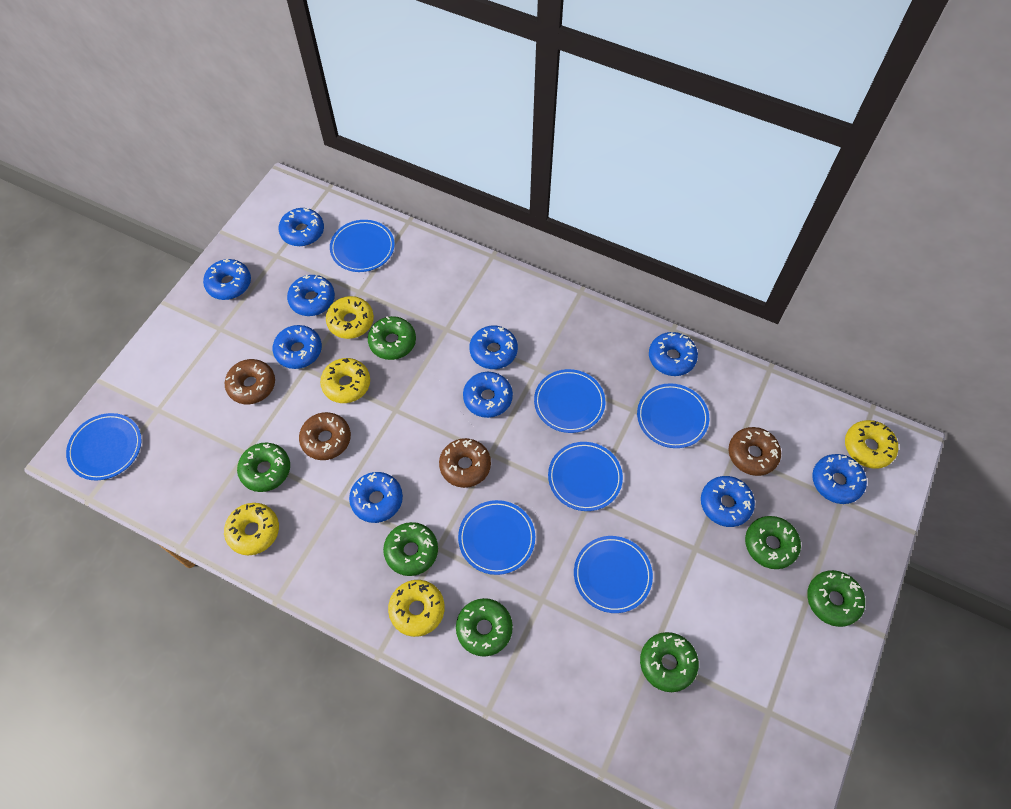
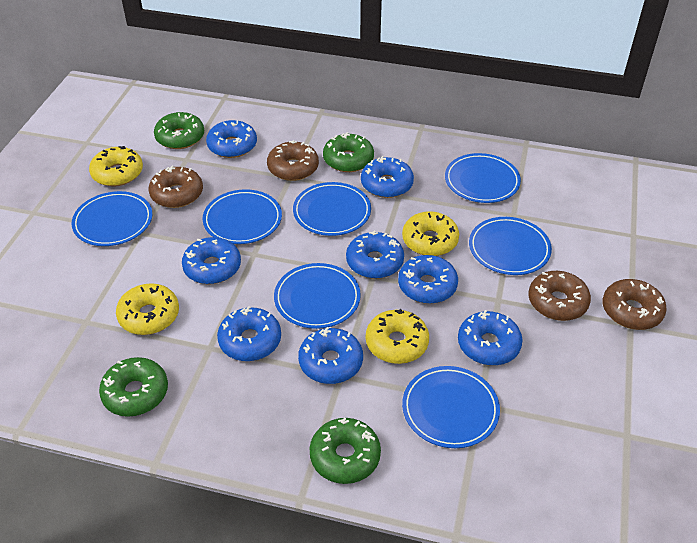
blue donut: [203,259,251,300] [273,325,322,369] [279,208,324,246] [287,275,335,316] [349,472,403,523] [463,372,513,418] [470,326,518,369] [649,332,698,376] [701,476,755,527] [812,454,867,504] = 10 -> [182,237,241,284] [206,120,257,158] [217,306,281,361] [298,327,363,384] [346,231,404,279] [361,156,414,198] [398,255,458,304] [458,310,522,365] = 8
green donut: [237,442,290,492] [368,316,416,360] [383,522,438,576] [456,598,513,657] [640,632,699,692] [745,516,801,569] [807,570,865,627] = 7 -> [99,357,168,417] [154,112,204,149] [310,418,381,484] [323,132,374,172] = 4
yellow donut: [224,503,279,555] [320,358,370,403] [326,296,374,339] [388,580,445,637] [845,420,898,469] = 5 -> [89,146,143,186] [116,283,179,335] [366,309,429,364] [402,211,459,256] = 4

